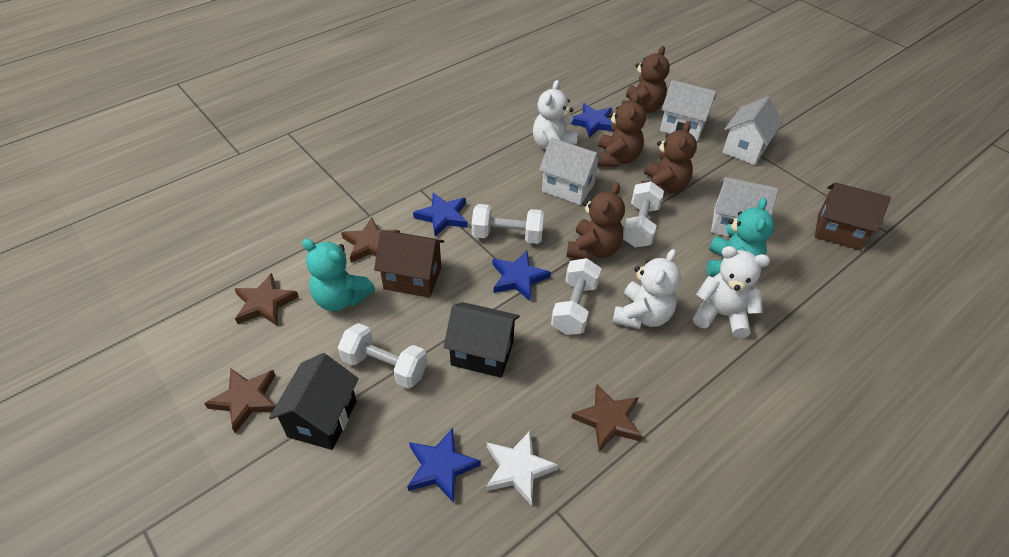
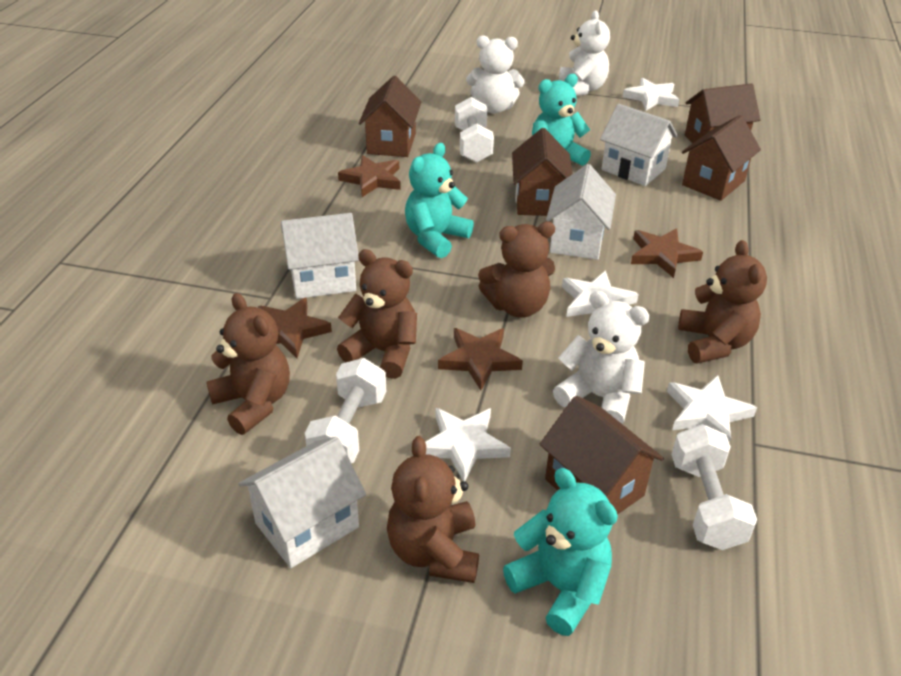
black house: [269,353,359,450] [444,302,520,378] = 2 -> none = 0
blue star: [407,428,481,503] [413,193,468,237] [493,251,551,301] [571,103,613,138] = 4 -> none = 0
brown house: [374,231,444,298] [815,182,891,251] = 2 -> [359,76,421,157] [512,128,573,216] [540,396,664,515] [682,115,761,201] [685,83,760,144] = 5
brown teddy bear: [566,183,625,261] [597,93,646,167] [621,46,670,113] [641,121,697,197] = 4 -> [207,293,290,435] [337,249,417,379] [387,436,479,583] [478,222,555,318] [678,240,767,364] = 5
turquoise teddy bear: [302,239,375,311] [707,198,774,277] = 2 -> [405,143,474,258] [503,468,618,636] [532,74,591,166] = 3
white dumbbell: [338,323,427,389] [471,204,544,244] [551,258,601,335] [623,182,664,248] = 4 -> [305,358,386,463] [455,97,494,163] [672,424,757,550] = 3
white star: [486,431,559,506] = 1 -> [425,408,511,481] [562,270,639,317] [623,78,679,111] [667,375,757,443] = 4

